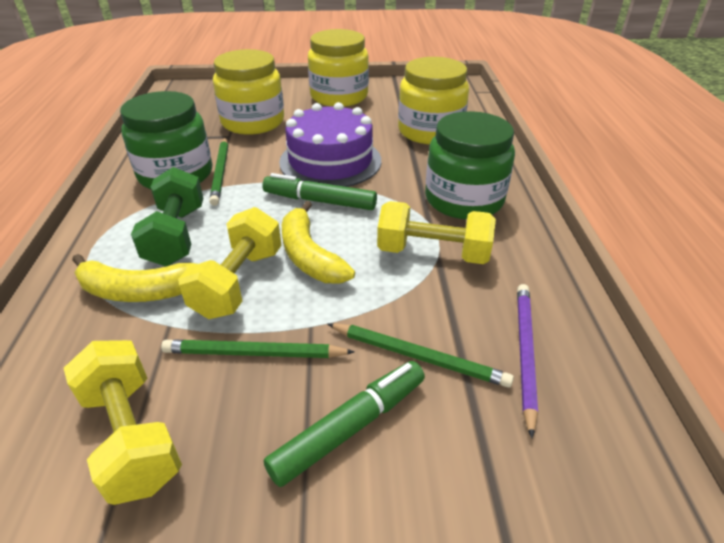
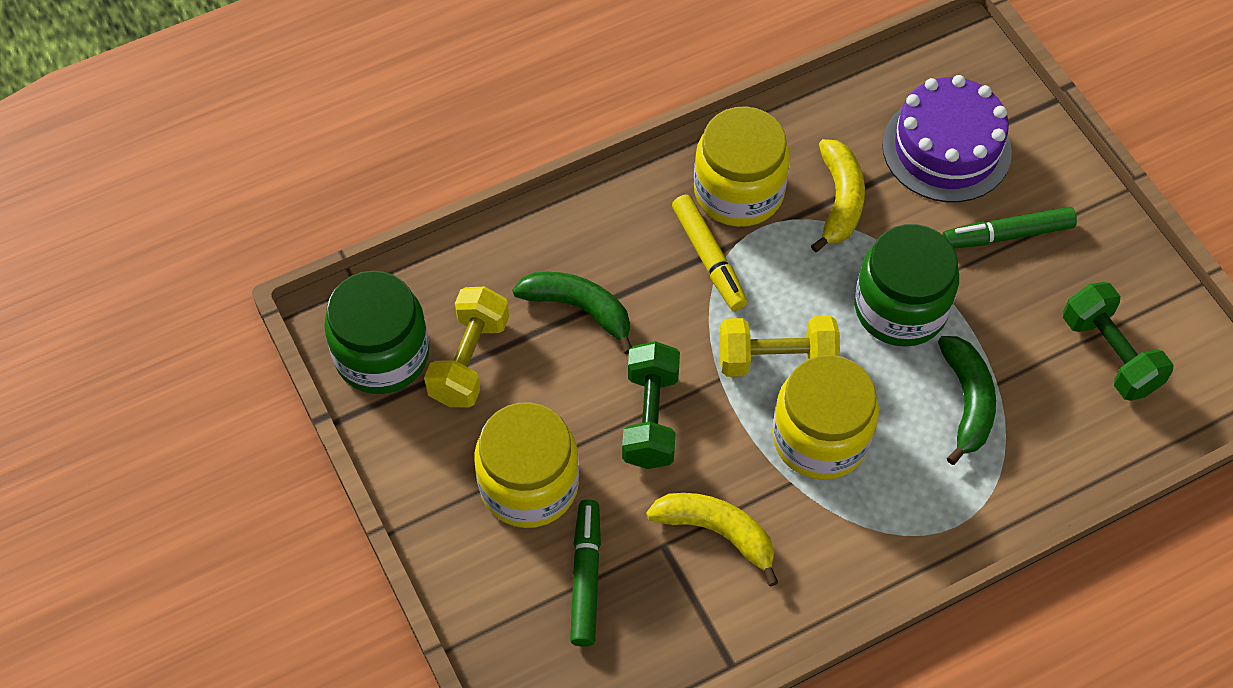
green banana: none = 0 -> [512,272,632,354] [938,336,996,465] = 2
green dumbbell: [131,167,203,266] = 1 -> [622,341,680,469] [1063,282,1174,401] = 2
green pencil: [161,340,354,358] [209,138,228,206] [328,323,514,388] = 3 -> none = 0
purple pencil: [517,284,538,438] = 1 -> none = 0
yellow dumbbell: [64,340,182,505] [178,207,282,319] [377,201,496,264] = 3 -> [424,286,509,407] [719,316,840,377] = 2
yellow marker: none = 0 -> [672,195,748,311] = 1

